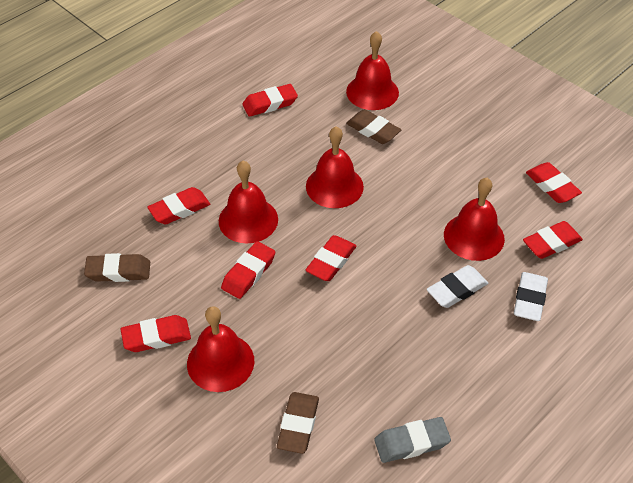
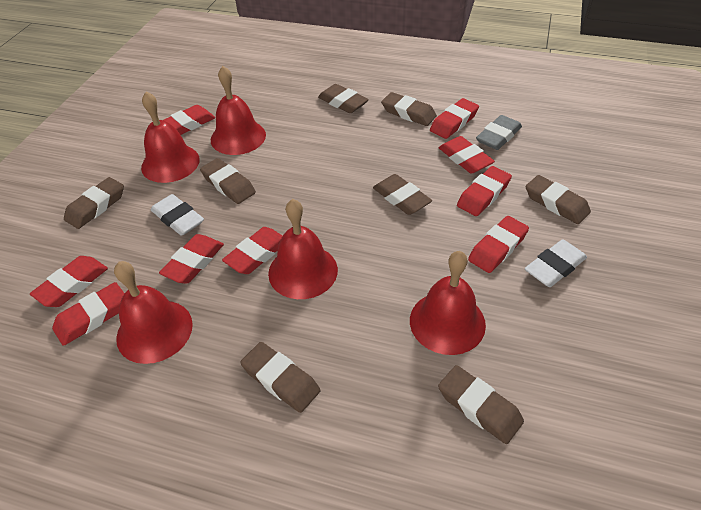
brown eraser: [84,253,150,282] [277,392,319,454] [346,109,401,144] = 3 -> [64,177,124,229] [200,158,256,204] [240,342,320,413] [318,84,369,113] [373,174,432,215] [381,92,437,126] [438,365,524,444] [525,175,591,224] = 8
red eraser: [121,315,191,352] [147,187,210,224] [221,241,275,299] [242,84,298,117] [305,235,356,281] [523,221,583,259] [526,162,582,203] = 7 -> [30,256,108,307] [52,282,125,346] [159,234,224,284] [163,105,215,135] [222,227,283,274] [430,98,479,139] [439,136,495,174] [457,166,512,216] [468,216,529,273] = 9

